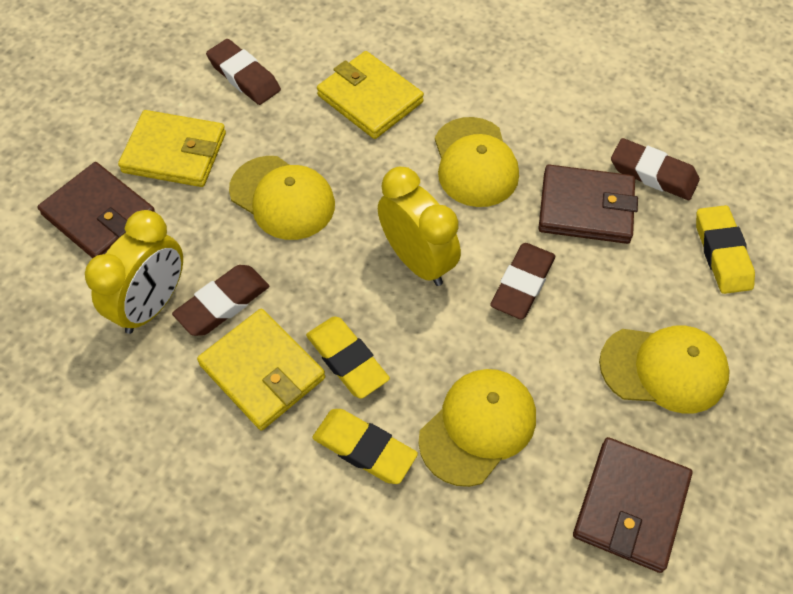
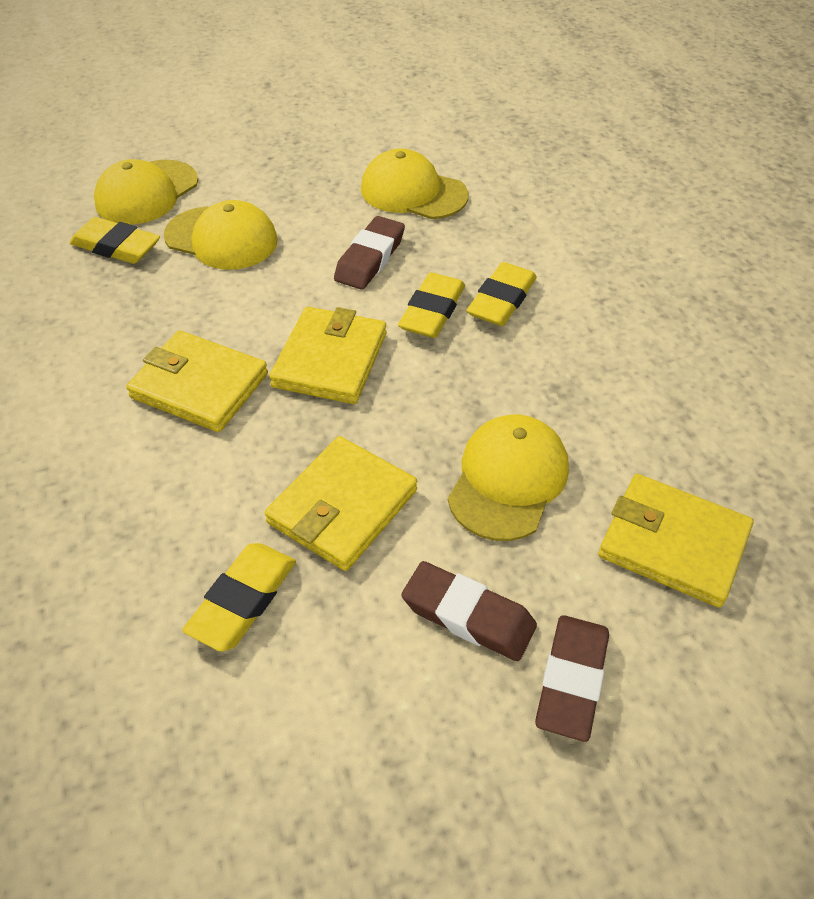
brown eraser: [172,265,269,336] [206,39,281,105] [490,243,555,320] [611,138,700,200] = 4 -> [334,216,405,290] [401,561,537,661] [535,615,609,742] = 3
brown wallet: [38,162,156,258] [538,165,638,244] [573,437,692,573] = 3 -> none = 0
yellow clock: [85,210,183,334] [378,167,461,286] = 2 -> none = 0
yellow eraser: [306,316,390,399] [312,409,418,484] [696,205,755,294] = 3 -> [70,217,160,264] [182,543,296,652] [398,273,465,338] [467,262,537,326] = 4
yellow wallet: [118,110,226,187] [197,309,325,431] [317,51,424,139] = 3 -> [126,330,268,432] [265,436,417,571] [269,307,386,404] [599,474,753,608] = 4

